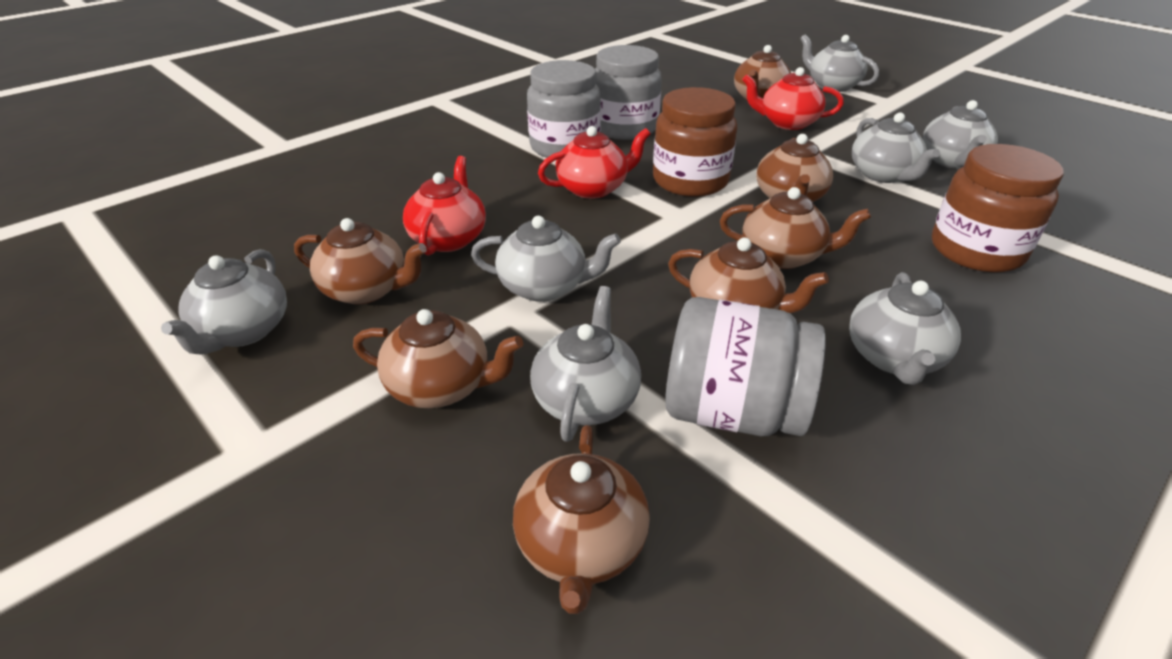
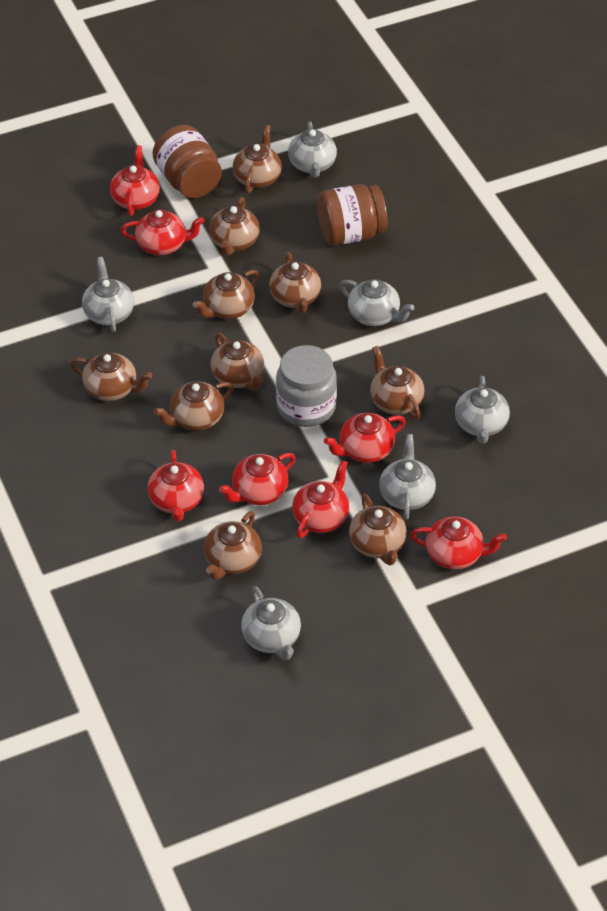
brown teapot: [294,218,427,304] [353,309,523,408] [513,425,650,614] [668,237,829,313] [720,187,871,269] [734,45,791,100] [756,134,833,202] = 7 -> [70,353,152,401] [153,381,234,430] [192,270,259,319] [204,511,262,580] [209,197,260,256] [211,333,264,391] [233,125,282,193] [269,252,321,313] [349,494,407,565] [370,346,424,419] = 10
grey jar: [527,60,601,158] [595,45,662,140] [665,297,826,436] = 3 -> [276,345,337,427] = 1
grey teapot: [161,249,287,355] [471,216,621,302] [530,286,641,442] [800,35,879,92] [849,272,961,385] [852,113,940,183] [922,100,998,169] = 7 -> [82,257,134,332] [241,586,301,660] [288,121,337,178] [339,279,414,326] [379,434,436,520] [455,376,510,444] = 6
red teapot: [403,156,486,255] [538,126,650,199] [742,67,844,130] = 3 -> [110,145,160,216] [121,210,204,255] [148,450,204,522] [219,453,295,505] [292,460,349,538] [324,413,406,463] [410,516,507,569] = 7

